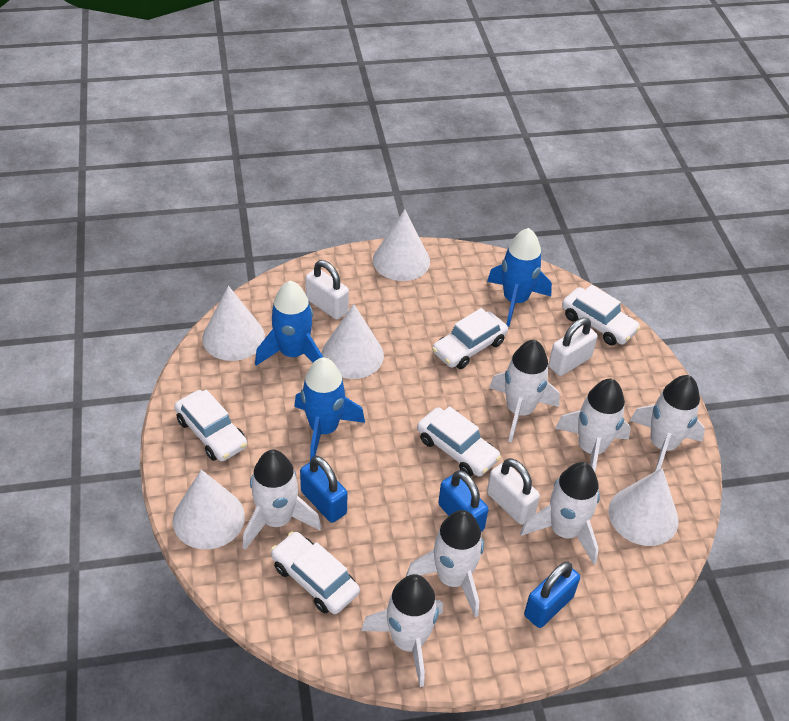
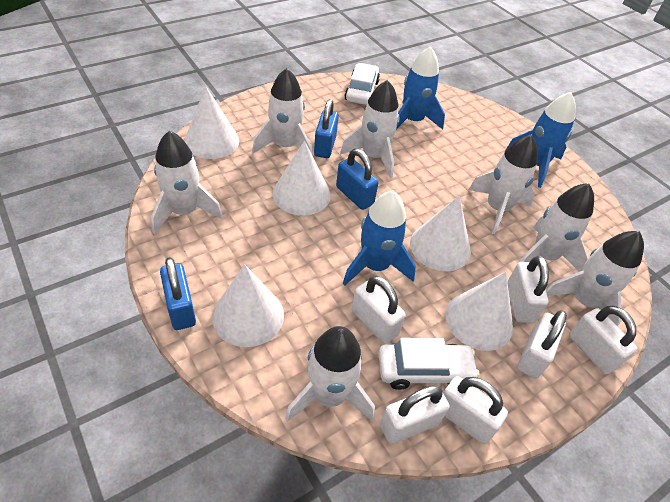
white car: [174,389,247,461] [271,532,360,614] [417,406,501,477] [432,308,508,369] [562,285,640,345] = 5 -> [345,63,380,105] [378,338,480,390] = 2
white padlock: [305,260,349,320] [487,458,540,525] [549,318,597,376] = 3 -> [352,276,406,344] [380,385,450,444] [443,376,508,444] [507,256,549,323] [518,310,567,379] [569,306,637,374] = 6

